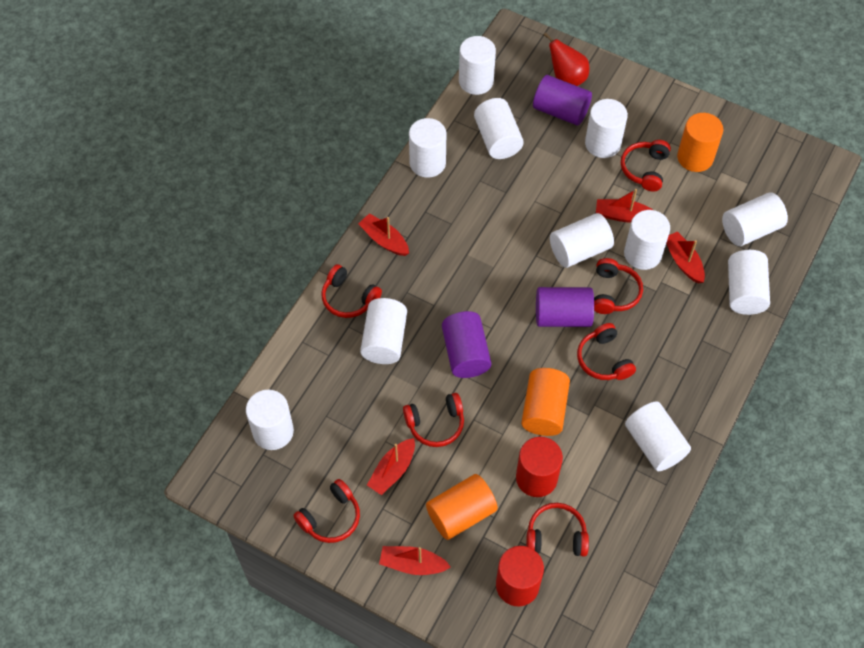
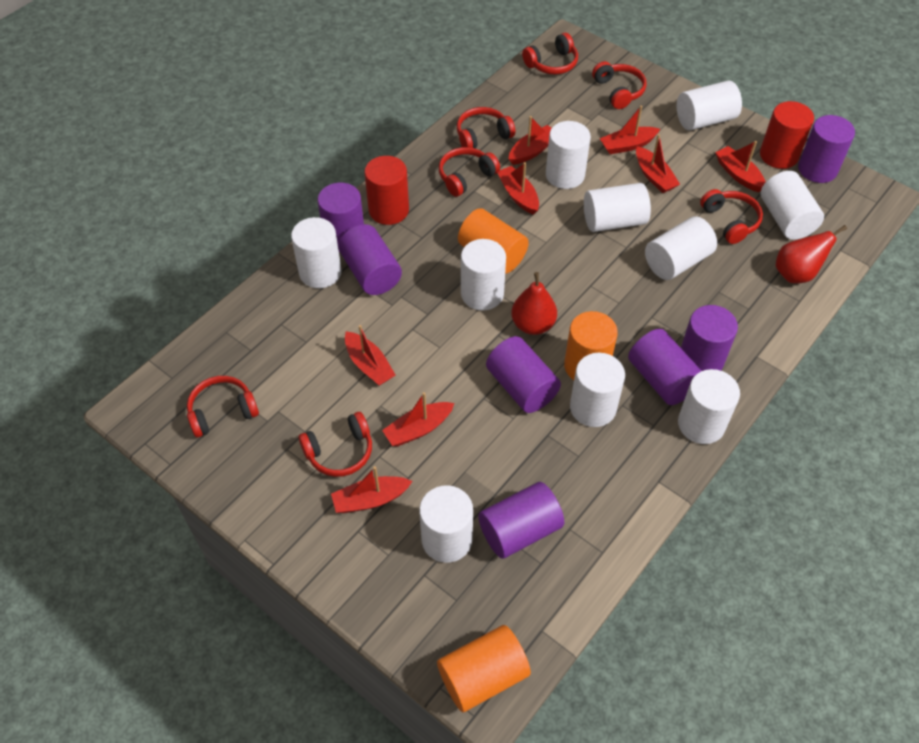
purple cylinder: [442,311,491,378] [533,75,592,126] [536,287,594,327] = 3 -> [317,182,364,252] [338,224,402,295] [478,482,564,559] [486,336,561,413] [628,329,701,405] [681,305,738,371] [798,115,855,183] = 7
red boat: [358,213,409,256] [367,438,415,495] [379,546,451,575] [596,189,653,223] [666,231,705,283] = 5 -> [331,466,413,513] [345,325,396,386] [382,392,455,446] [497,162,539,215] [509,116,552,165] [600,106,660,154] [636,134,680,193] [715,141,766,192] = 8
red pear: [543,32,589,86] = 1 -> [511,272,557,335] [776,225,847,283] = 2
white cylinder: [246,390,294,450] [360,298,407,364] [409,118,446,178] [459,36,496,95] [474,98,524,159] [550,213,614,268] [585,99,628,158] [624,210,670,270] [625,401,691,471] [722,193,788,246] [728,250,770,315] = 11 -> [291,217,342,288] [419,485,473,563] [461,239,506,311] [546,121,591,189] [570,353,625,427] [584,183,651,232] [645,216,717,280] [677,81,742,131] [678,369,740,444] [761,171,824,240] = 10

